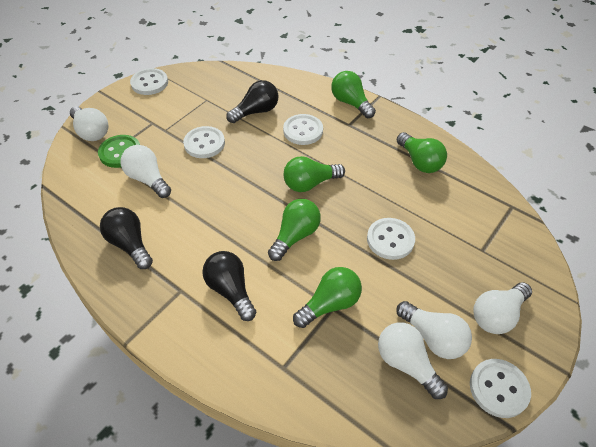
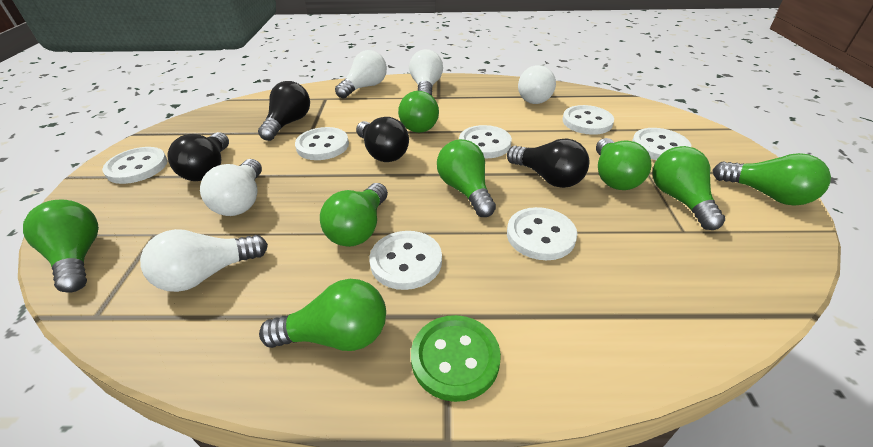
black light bulb: [100,207,153,269] [202,251,256,321] [226,80,278,123] = 3 -> [168,132,229,181] [258,81,310,141] [356,117,409,162] [507,138,589,188] = 4
green light bulb: [268,199,321,261] [284,156,345,192] [293,267,362,328] [331,71,376,118] [397,132,447,173] = 5 -> [23,200,99,293] [259,279,386,351] [320,183,388,247] [398,91,439,133] [437,139,496,217] [596,138,652,190] [652,146,725,230] [713,153,831,206] = 8
white button: [130,68,168,95] [183,126,225,158] [283,114,323,145] [367,218,415,260] [470,359,531,418] = 5 -> [102,147,167,184] [295,127,349,160] [369,231,442,290] [459,125,512,158] [507,207,577,260] [563,105,614,135] [632,128,691,160] = 7

